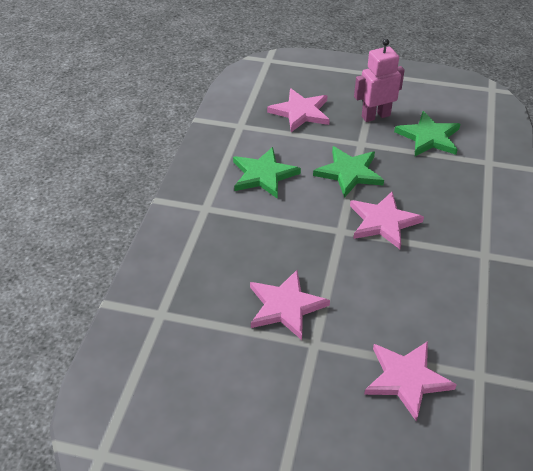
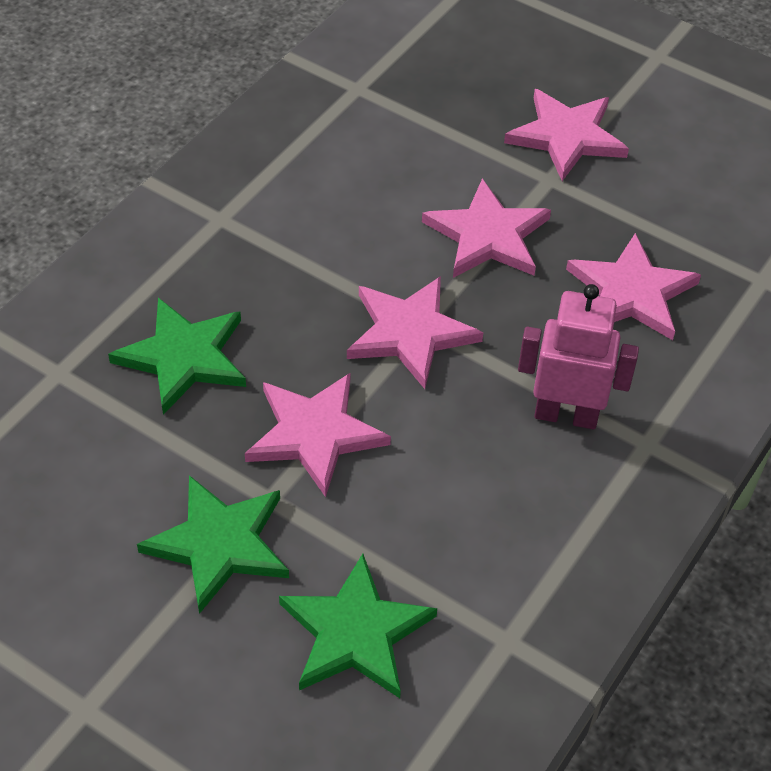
pink star: [250,270,330,340] [267,88,330,132] [350,192,424,249] [364,341,457,422] = 4 -> [245,373,391,497] [347,276,483,389] [422,178,551,278] [504,89,629,181] [566,233,701,340] = 5

